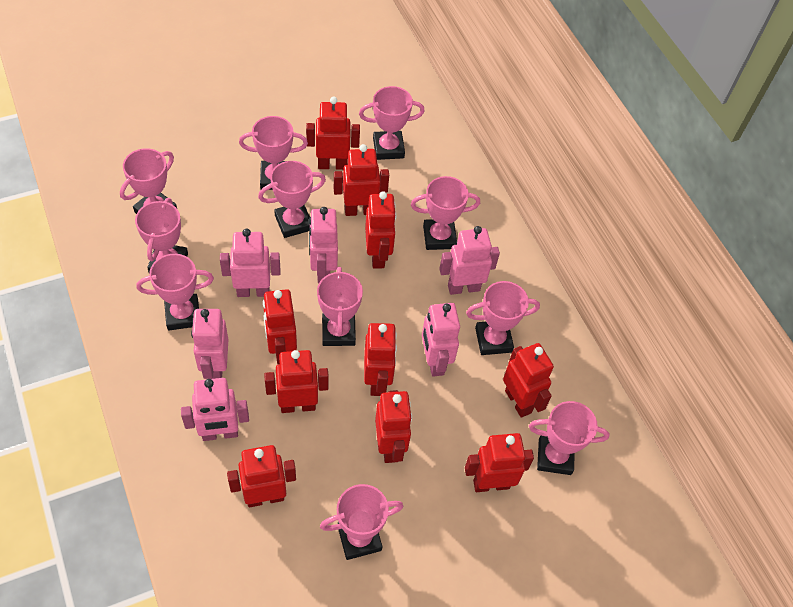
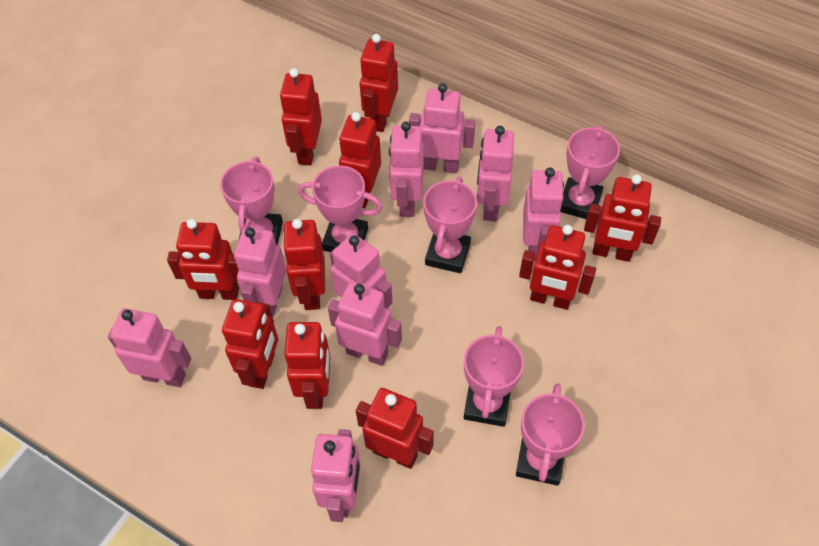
pink robot: [181,378,249,441] [191,309,228,379] [220,229,280,297] [309,207,338,284] [422,303,460,377] [439,226,500,295] = 6 -> [108,308,191,387] [234,227,286,317] [311,429,361,522] [328,282,402,366] [330,233,393,308] [389,122,424,217] [409,83,475,173] [477,126,514,221] [523,168,564,261] = 9
pink trophy: [120,148,177,214] [135,198,188,272] [136,254,214,330] [239,116,308,190] [258,161,326,238] [317,267,363,346] [320,484,403,560] [359,86,425,160] [411,176,480,250] [466,281,540,355] [529,401,610,475] = 11 -> [220,157,283,245] [298,165,383,252] [423,177,477,273] [464,326,524,427] [516,383,585,486] [561,125,620,219] = 6

